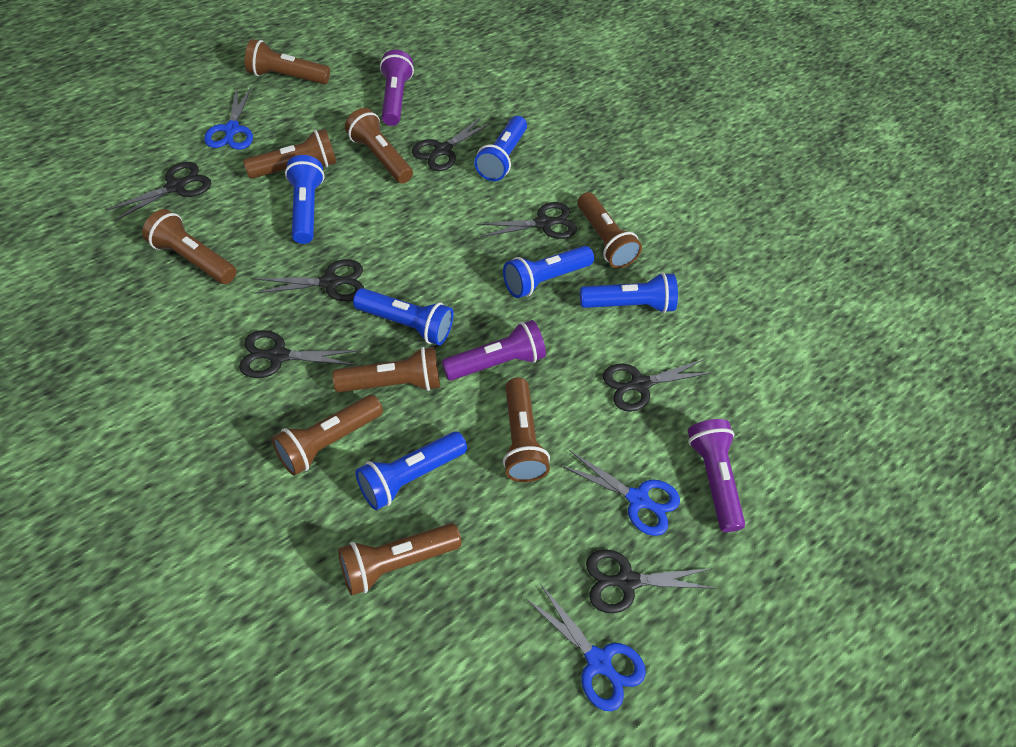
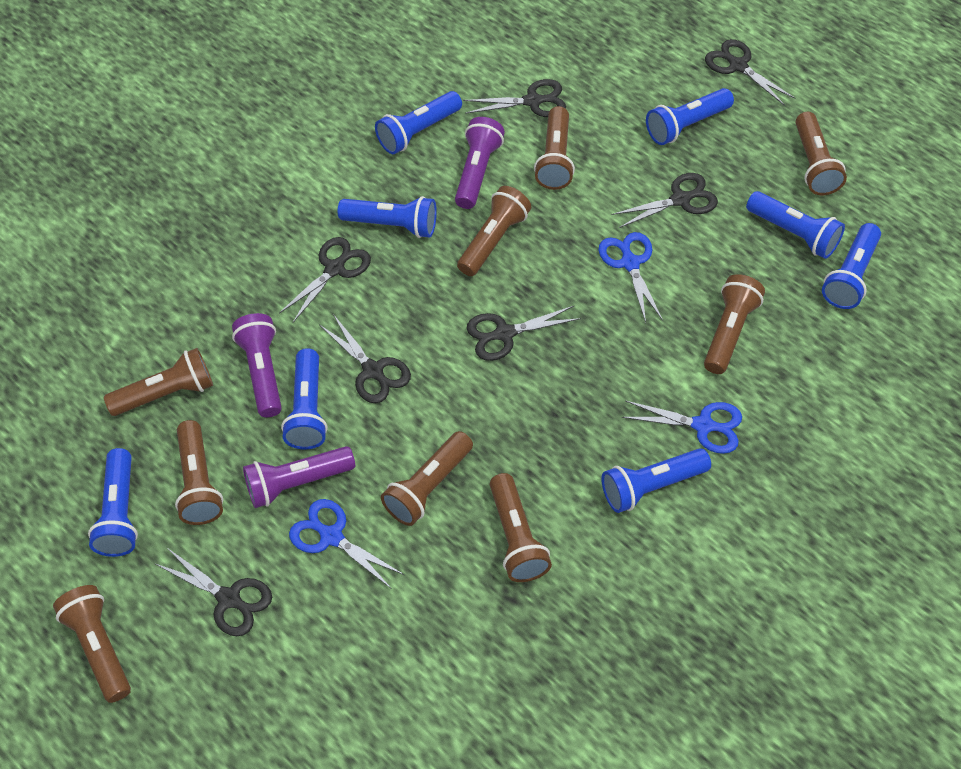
blue flashlight: [285,155,324,244] [353,288,453,345] [355,431,467,510] [474,116,527,181] [503,246,594,298] [580,272,678,313] = 6 -> [88,448,138,557] [281,348,328,450] [338,196,437,238] [375,91,462,154] [602,448,711,513] [646,88,734,145] [746,191,845,259] [822,223,881,309] = 8

